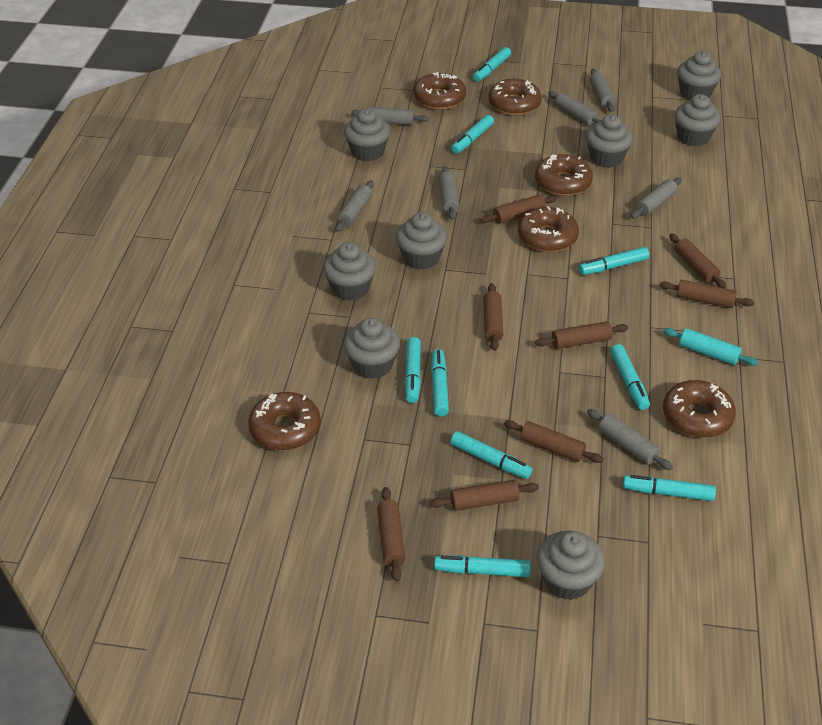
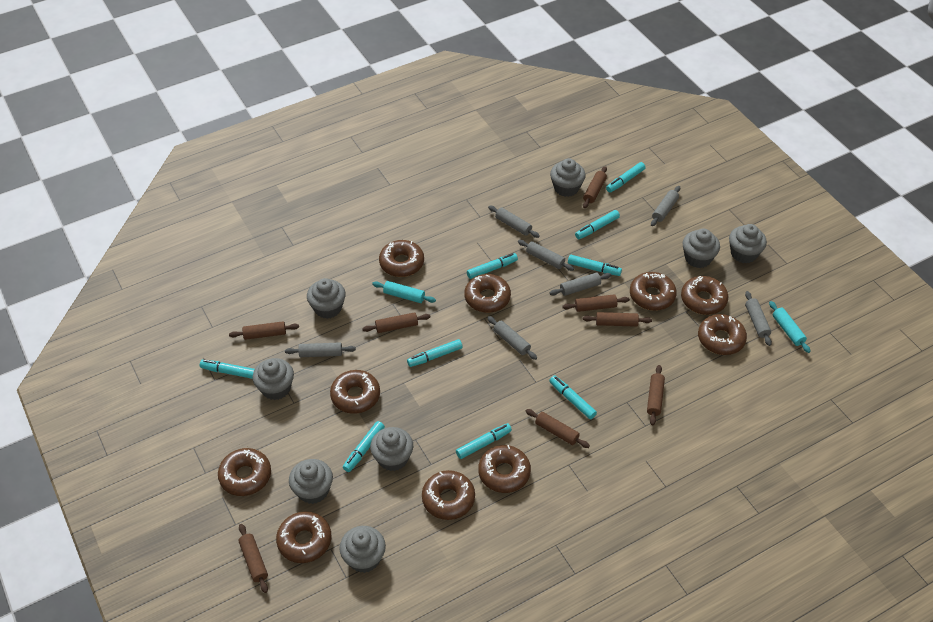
brown donut: [248,392,321,451] [414,72,466,110] [489,78,542,116] [518,206,579,252] [535,154,593,196] [663,380,736,438] = 6 -> [218,448,271,496] [276,511,331,563] [330,370,380,414] [379,240,424,277] [422,470,475,520] [464,274,511,313] [478,445,531,493] [630,272,677,311] [681,276,728,315] [698,314,747,355] = 10
turquoise rolling pin: [663,328,759,366] = 1 -> [372,281,436,303] [769,301,811,353] = 2

